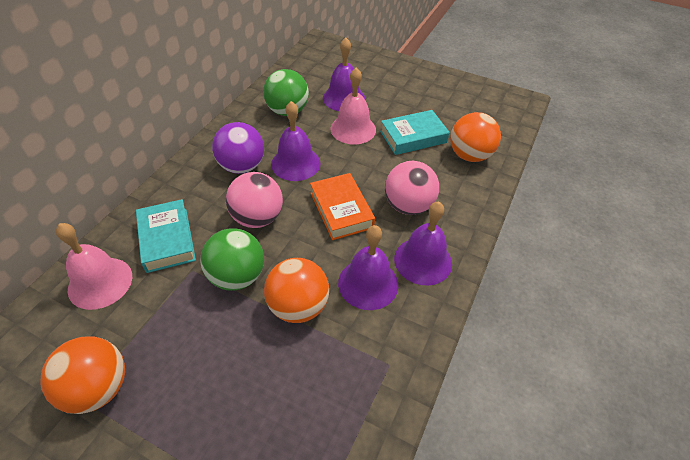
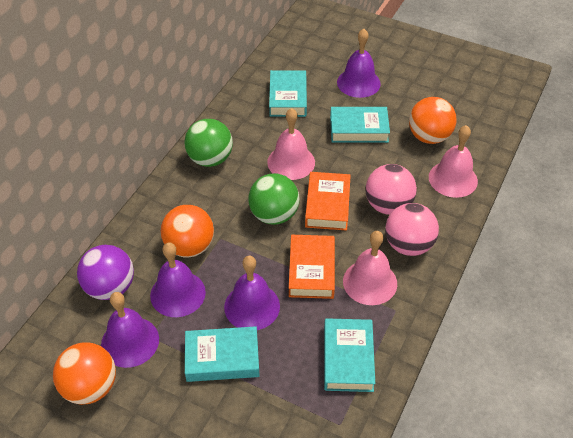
orange book: [310,173,375,240] = 1 -> [289,235,335,299] [305,172,351,231] = 2
pink bell: [56,223,132,310] [331,67,376,145] = 2 -> [267,108,315,180] [343,231,397,305] [429,125,478,198] = 3
turquoise book: [136,199,196,273] [380,110,450,155] = 2 -> [185,326,260,382] [269,70,307,117] [324,318,375,392] [330,107,390,143] = 4

